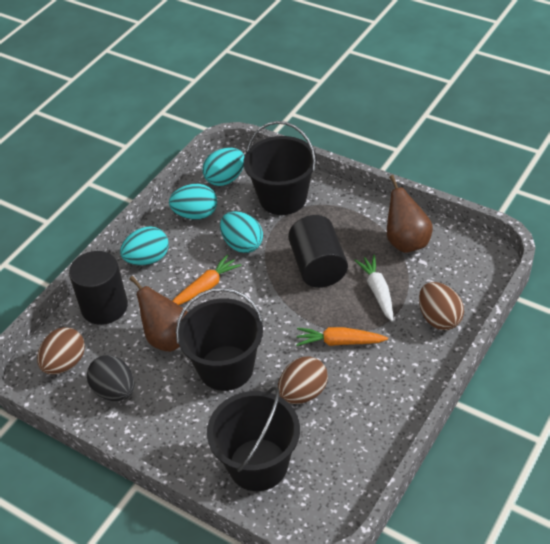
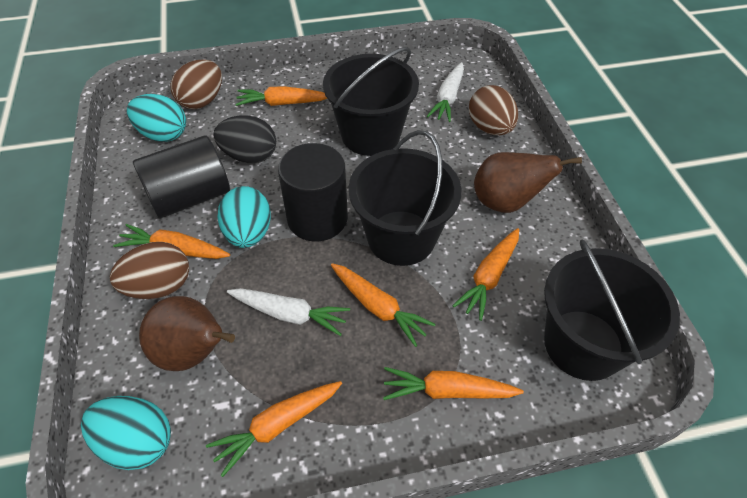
orange carrot: [173,254,242,305] [296,327,388,346] = 2 -> [113,224,230,259] [206,381,342,477] [236,86,327,106] [331,263,436,347] [383,367,524,400] [453,228,519,321] = 6
turquoise egg: [120,226,169,265] [169,184,217,220] [202,148,244,186] [220,211,263,253] = 4 -> [81,396,171,470] [127,94,186,142] [217,186,271,248] = 3
white carrot: [354,255,393,321] = 1 -> [227,288,350,336] [427,62,464,122] = 2

